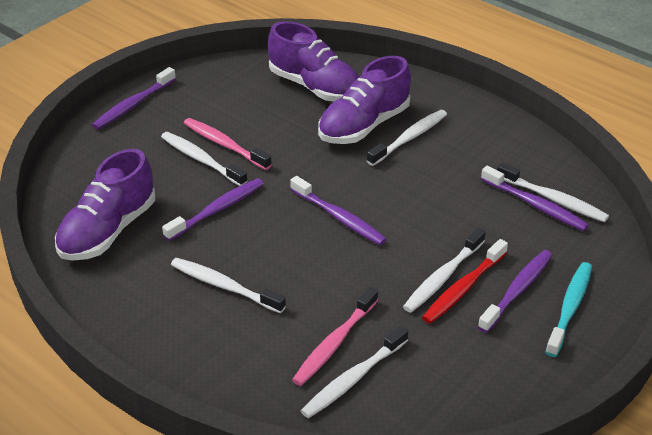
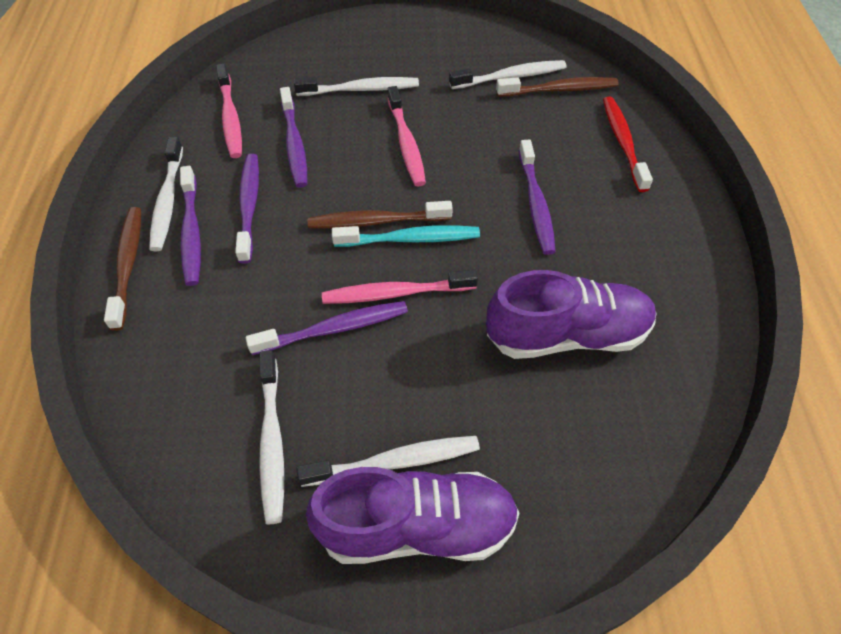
brown toothbrush: none = 0 -> [104,207,141,331] [308,201,453,229] [496,77,619,97] = 3
pink toothbrush: [184,118,272,170] [292,287,378,386] = 2 -> [216,63,242,158] [322,269,478,304] [388,86,426,187] = 3
purple shoe: [55,149,155,261] [268,21,359,102] [318,56,411,144] = 3 -> [306,467,520,564] [486,270,656,359] = 2
white toothbrush: [161,132,248,186] [171,258,286,313] [301,326,408,419] [367,110,447,166] [403,228,486,313] [497,162,609,222] = 6 -> [149,137,183,251] [259,350,284,524] [294,77,419,96] [296,436,480,487] [449,60,566,89] = 5

